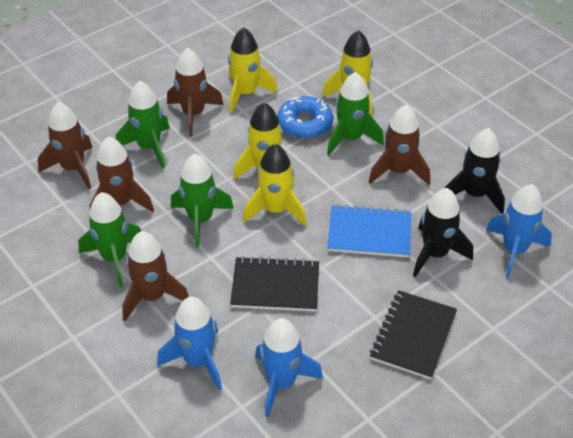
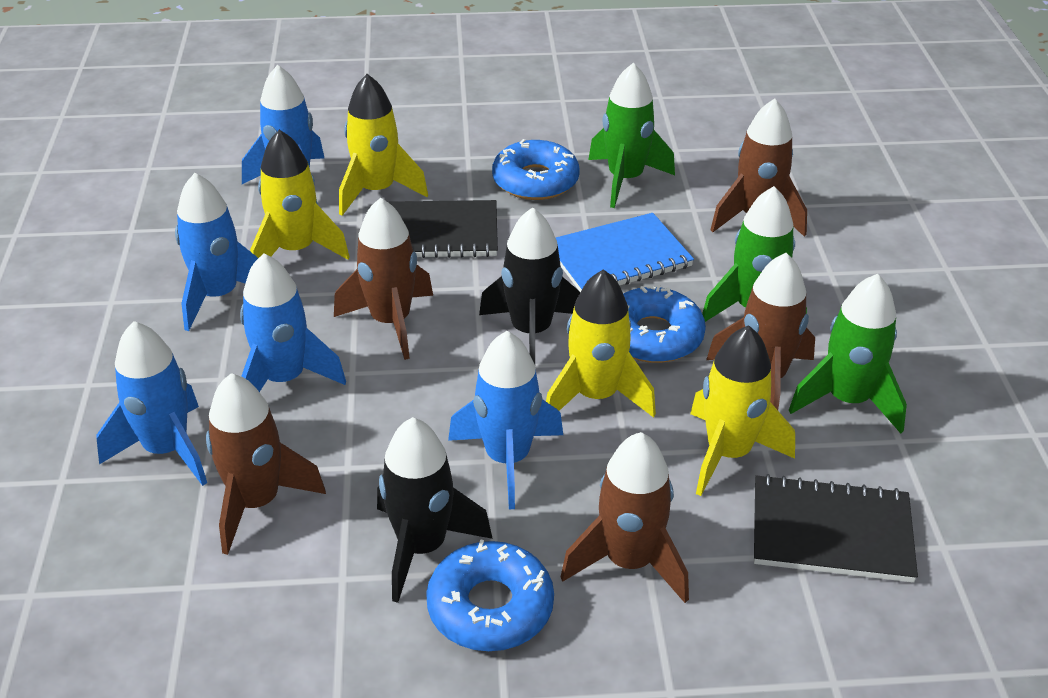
blue donut: [277,96,333,139] = 1 -> [426,539,554,651] [492,139,580,200] [623,285,706,363] = 3
blue rocket: [157,297,222,390] [255,318,323,417] [486,184,552,278] = 3 -> [96,321,207,486] [175,173,258,331] [240,253,346,392] [242,65,324,204] [448,331,563,509] = 5
green rocket: [78,192,141,287] [116,81,170,169] [171,153,234,248] [327,72,384,155] = 4 -> [588,63,675,208] [702,186,807,322] [789,274,907,434] = 3

